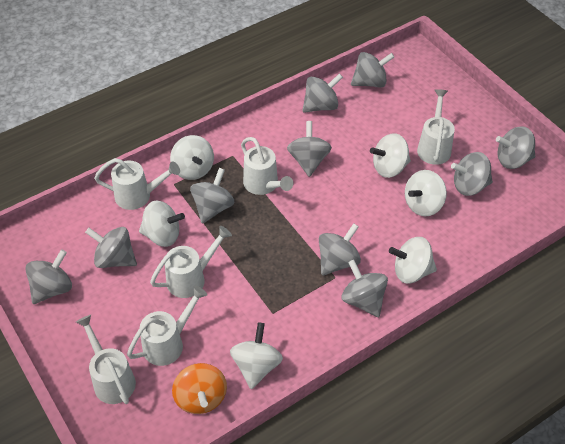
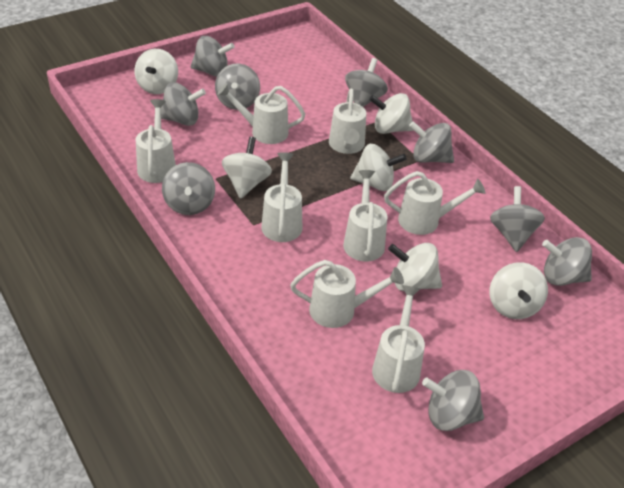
grey spinning top: [25,249,72,304] [85,227,137,268] [190,168,234,224] [287,121,332,177] [302,74,343,113] [319,223,361,275] [341,260,388,317] [351,52,394,88] [451,152,493,196] [496,126,535,169] = 10 -> [161,82,206,126] [162,162,215,215] [191,36,234,77] [215,64,260,110] [345,58,388,107] [409,121,454,163] [422,370,484,431] [490,186,545,252] [542,237,592,286] = 9
orange spinning top: [172,363,227,414] = 1 -> none = 0
white watering can: [76,315,136,404] [94,158,180,210] [127,286,207,366] [150,226,232,298] [241,137,293,195] [417,89,455,165] = 6 -> [136,99,176,183] [217,83,305,144] [261,152,302,242] [290,260,404,328] [329,88,366,154] [343,170,387,262] [372,285,425,393] [384,171,485,235] = 8

